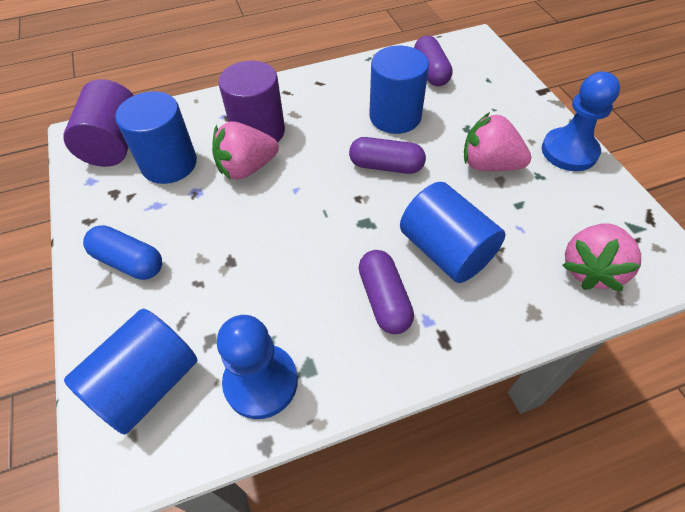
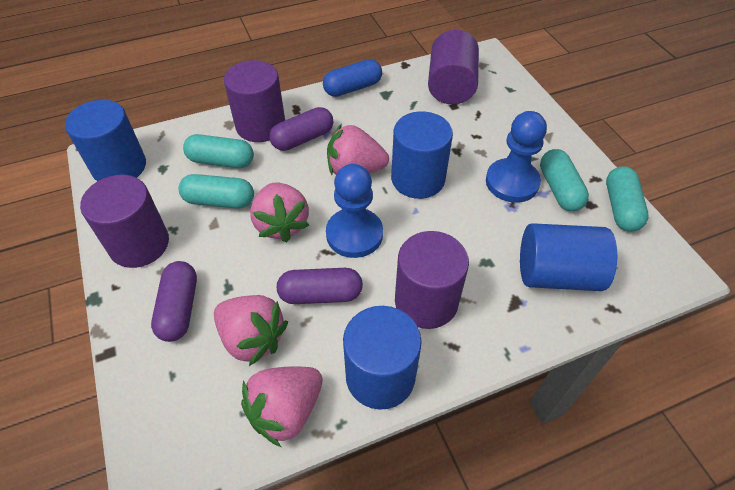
pink strawberry: [212,121,279,180] [464,112,531,171] [562,224,641,291] = 3 -> [214,295,288,366] [241,366,322,447] [250,182,309,242] [327,124,389,175] = 4
purple cylinder: [63,79,134,167] [218,61,285,142] = 2 -> [80,175,169,268] [224,60,285,142] [395,231,469,329] [428,30,479,104] = 4
turquoise capsule: none = 0 -> [178,174,254,209] [183,134,254,168] [540,149,589,211] [606,166,649,232] = 4

